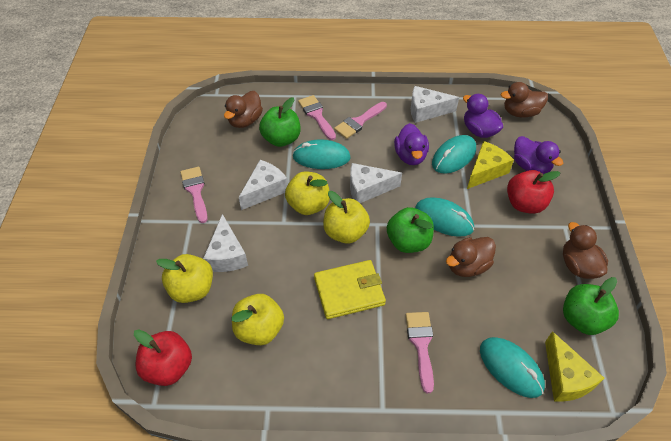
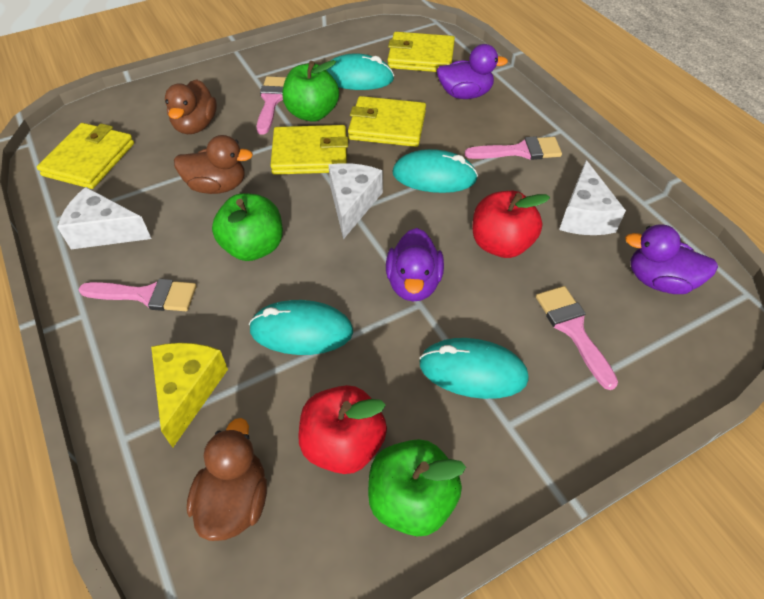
brown duck: [224,91,263,128] [446,237,496,277] [501,82,548,118] [563,222,608,279] = 4 -> [165,79,217,134] [174,135,253,194] [187,418,267,541] = 3
white cheese: [203,214,248,272] [239,160,288,210] [350,163,402,203] [411,86,459,123] = 4 -> [57,187,152,249] [328,163,383,239] [559,160,626,235] = 3
yellow apple: [156,254,213,303] [231,294,284,345] [285,171,330,215] [323,191,370,244] = 4 -> none = 0
yellow cheese: [467,141,514,189] [545,331,604,402] = 2 -> [151,343,228,448] = 1
yellow wallet: [314,260,386,319] = 1 -> [37,123,134,189] [270,125,348,175] [348,96,426,147] [387,32,455,72] = 4

